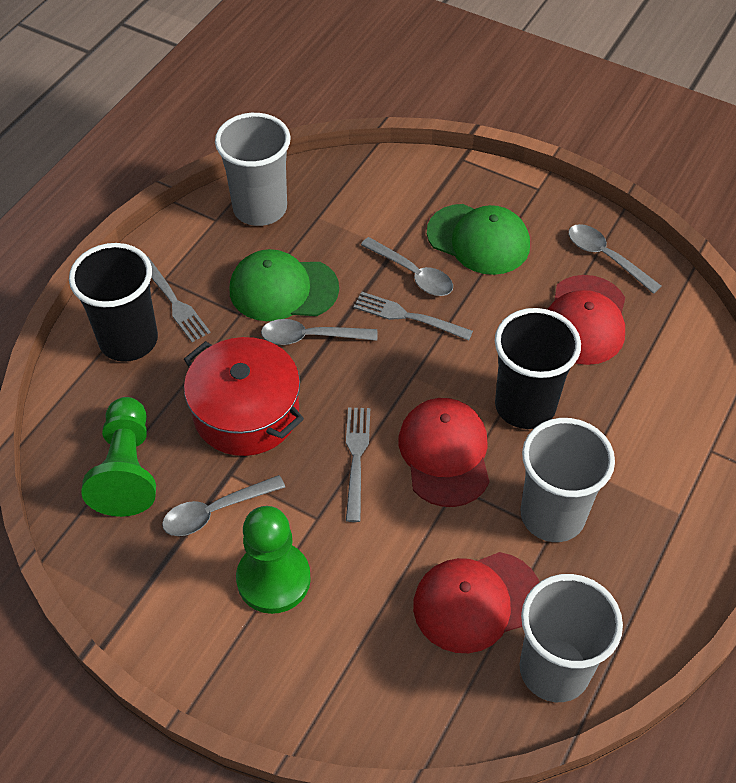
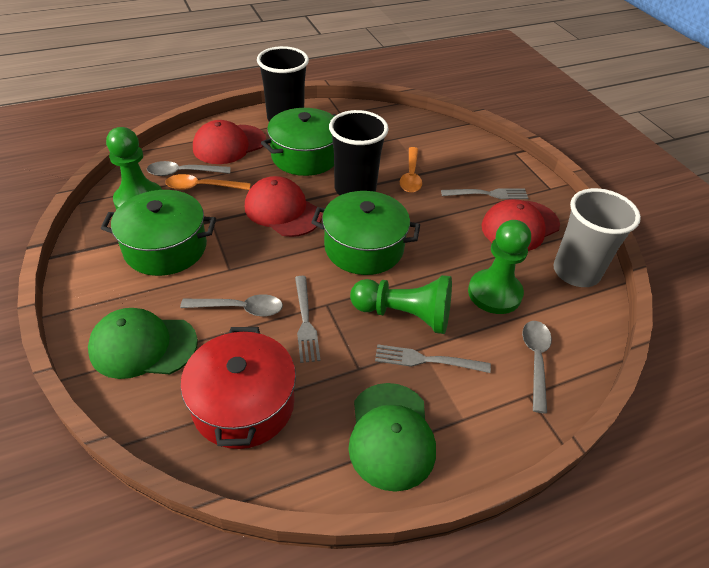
green pawn: [81,397,156,517] [236,506,311,614] = 2 -> [106,127,162,210] [350,275,452,334] [468,220,531,314] = 3
green pot: none = 0 -> [101,190,216,276] [261,108,336,176] [311,191,420,275] = 3
grey cup: [215,113,291,226] [519,574,623,702] [520,418,615,542] = 3 -> [554,188,641,287] = 1
grey spoon: [162,475,285,536] [261,319,377,345] [361,237,453,296] [568,224,661,294] = 4 -> [147,161,231,176] [180,294,283,317] [522,321,552,413] = 3
orange spoon: none = 0 -> [165,174,251,190] [400,147,422,193] = 2

